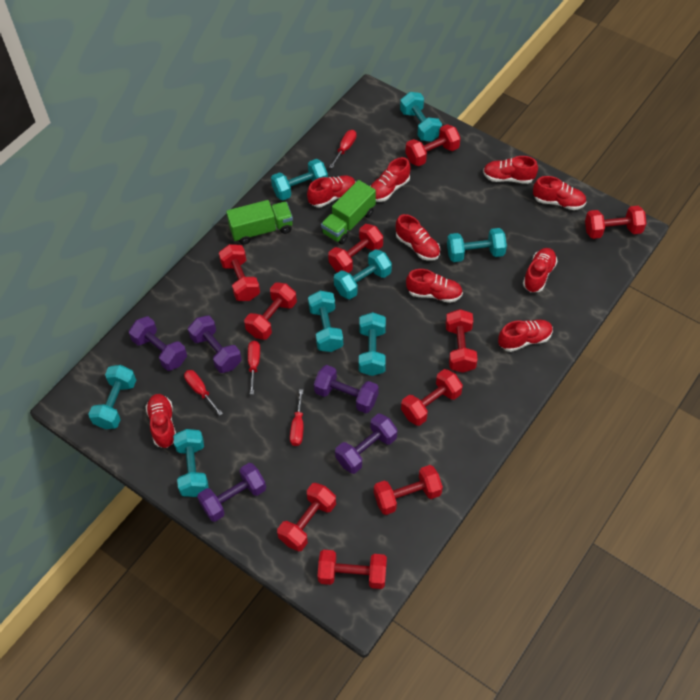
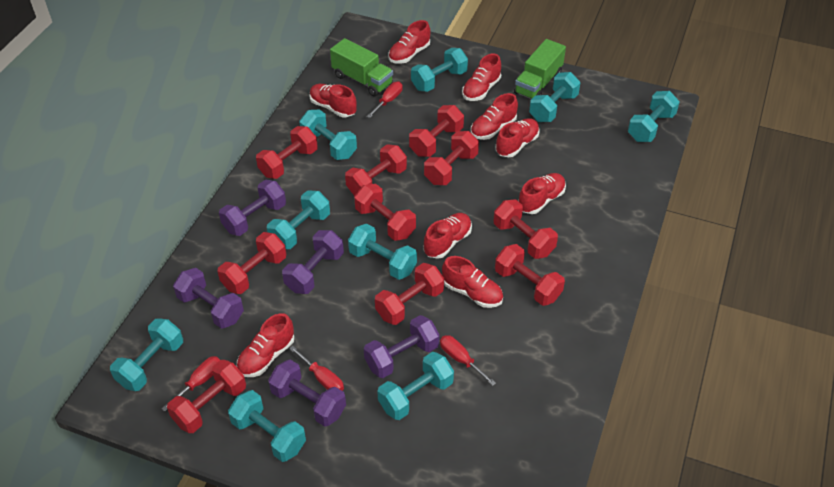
turquoise dumbbell: [88,365,136,429] [173,429,209,497] [271,159,328,200] [308,291,343,352] [334,249,392,299] [359,312,386,376] [400,92,442,141] [447,228,507,262] = 8 -> [110,318,183,391] [228,390,306,462] [267,190,330,249] [299,109,357,160] [348,224,417,280] [377,352,454,420] [411,48,468,92] [529,72,580,122] [628,91,680,142] = 9

